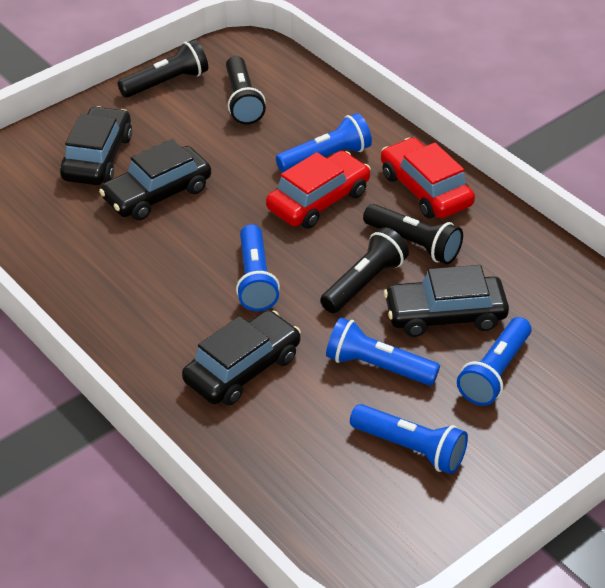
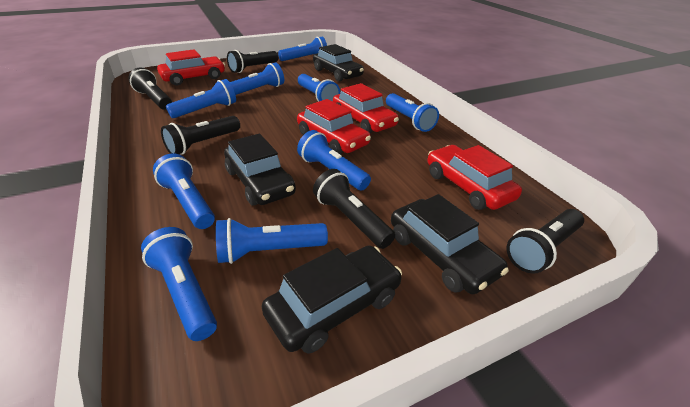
black flashlight: [118,40,208,98] [226,56,266,125] [320,227,409,313] [363,204,463,265] = 4 -> [128,68,172,110] [161,116,240,155] [227,50,278,73] [313,169,395,249] [506,209,584,274] = 5
blue flashlight: [236,224,280,311] [276,113,372,173] [326,318,440,386] [350,404,468,474] [457,317,531,406] = 5 -> [141,227,217,341] [153,154,215,229] [166,79,236,118] [216,218,328,264] [230,62,284,95] [278,37,327,61] [297,130,371,190] [298,74,340,102] [386,93,439,132] = 9
red car: [266,151,371,229] [381,138,475,218] = 2 -> [157,49,225,86] [297,99,371,155] [333,83,399,133] [427,145,522,210] = 4

